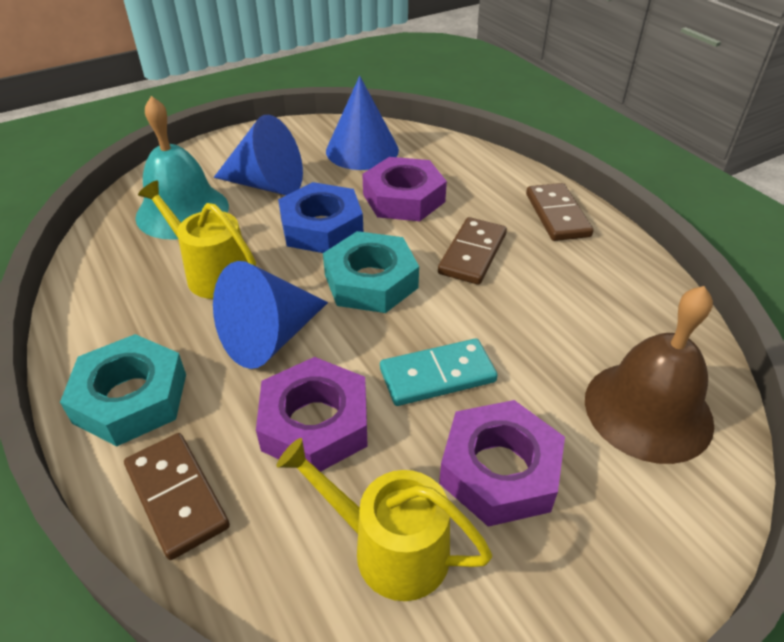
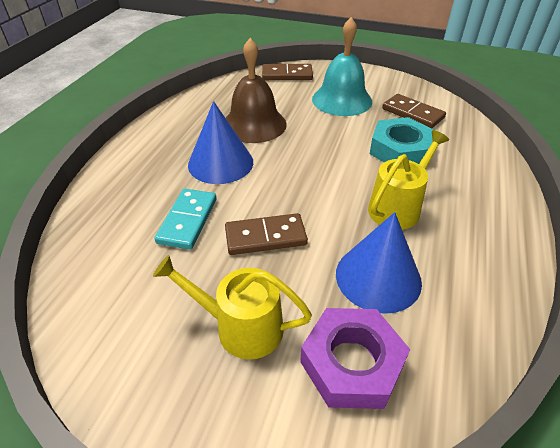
blue cone: [213,261,328,369] [214,115,303,195] [326,76,399,170] = 3 -> [188,101,253,184] [336,212,422,314] = 2
blue nut: [278,182,363,253] = 1 -> none = 0
purple nut: [256,357,368,472] [362,157,447,221] [439,400,565,527] = 3 -> [300,308,410,409] = 1
turquoise nut: [60,334,186,446] [323,231,419,313] = 2 -> [370,117,433,164] = 1

